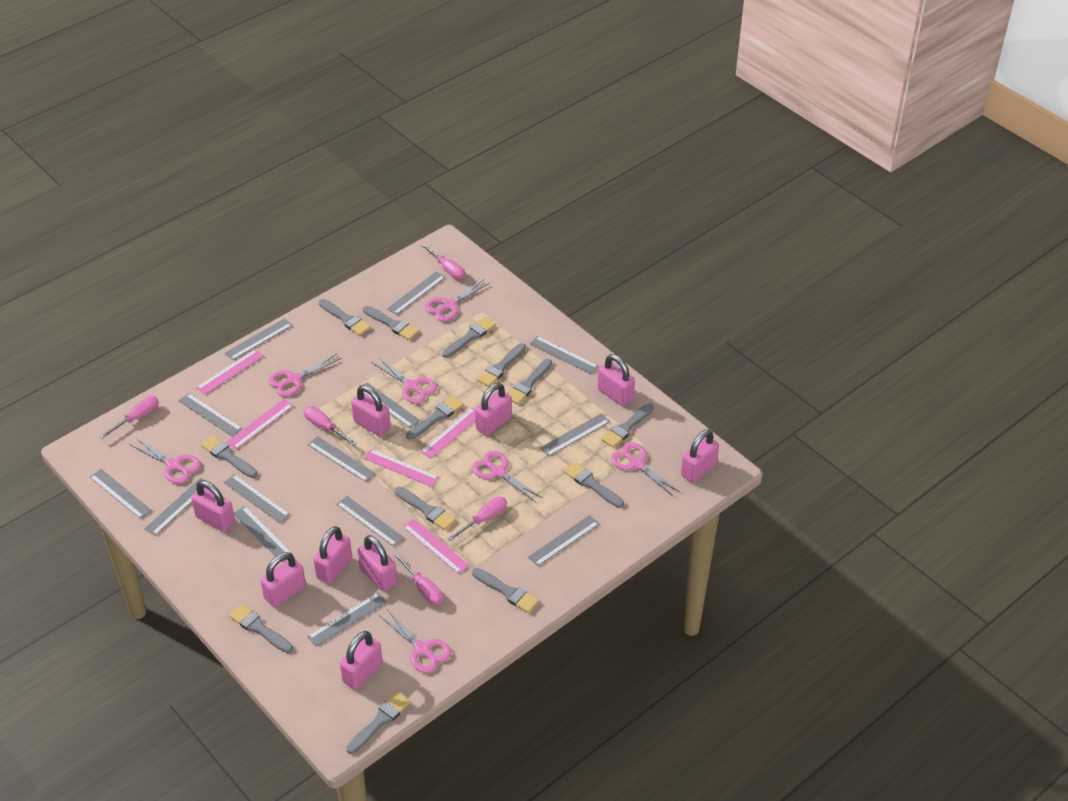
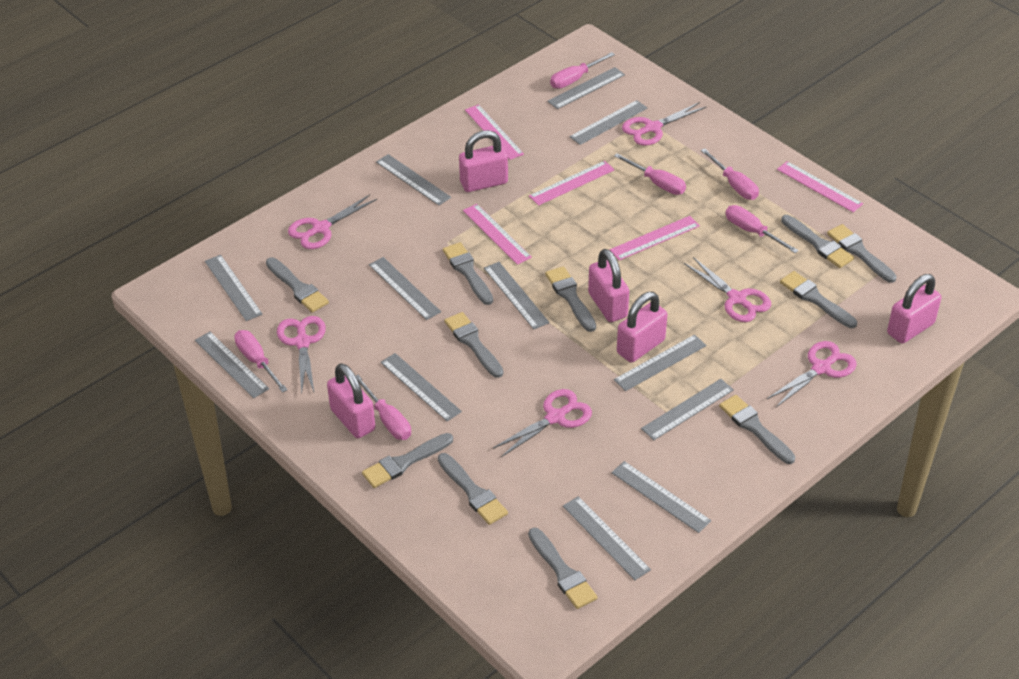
grey brush: [201,435,258,478] [229,604,293,653] [319,299,371,336] [346,691,411,754] [363,306,419,340] [395,487,456,530] [406,396,464,440] [442,317,496,358] [472,568,539,613] [477,343,526,387] [508,359,552,405] [564,462,624,508] [601,403,654,448] = 13 -> [266,257,329,313] [362,433,453,488] [438,453,508,525] [443,242,493,305] [444,312,504,378] [528,527,597,609] [545,266,596,332] [719,395,795,464] [780,271,857,328] [781,215,854,268] [827,224,897,283] = 11
grey ruler: [90,469,152,519] [144,478,204,536] [179,393,242,437] [224,474,290,523] [225,318,293,360] [234,506,292,562] [307,592,387,647] [308,436,376,482] [337,496,404,547] [363,382,420,428] [387,271,445,315] [528,515,599,566] [530,336,599,374] [540,413,610,457] = 14 -> [195,332,269,398] [205,255,263,321] [369,257,441,320] [376,154,451,205] [381,353,462,421] [484,262,549,329] [547,67,625,109] [563,496,651,580] [569,100,647,145] [611,461,711,533] [614,335,707,391] [641,379,734,440] = 12
pink padlock: [191,480,235,532] [260,552,306,607] [313,526,352,584] [340,631,383,690] [351,385,391,437] [358,535,397,591] [475,383,512,436] [598,354,635,406] [681,429,719,483] = 9 -> [327,363,375,438] [459,130,508,192] [588,249,629,322] [617,292,667,363] [887,274,941,344] = 5
pink scissors: [129,438,201,484] [268,354,341,397] [371,357,437,404] [379,609,451,673] [425,279,490,321] [472,451,543,503] [611,442,680,497] = 7 -> [277,316,326,394] [288,195,377,249] [493,389,592,457] [622,102,706,146] [684,257,771,322] [766,341,857,407] = 6
pink screwdriver: [99,396,159,439] [304,406,357,446] [393,552,443,605] [420,243,465,279] [448,496,507,541] = 5 -> [234,330,288,393] [356,375,411,440] [550,52,615,89] [614,153,686,195] [701,148,759,200] [725,205,799,253] = 6

